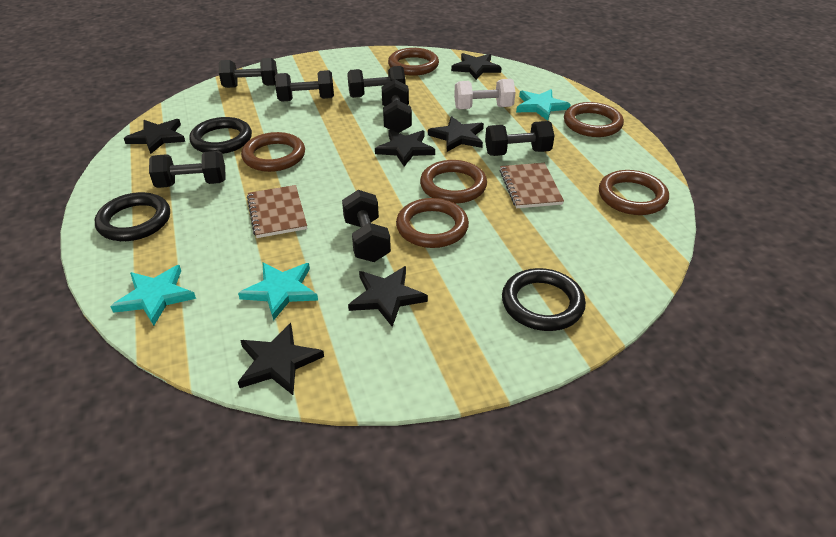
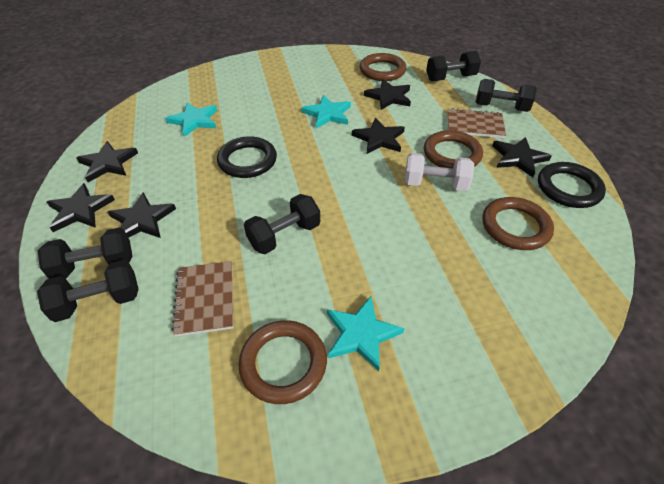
black dumbbell: [149,151,226,188] [219,58,278,88] [275,70,334,102] [342,190,391,262] [347,66,405,98] [382,79,412,133] [485,121,554,156] = 7 -> [37,260,138,322] [38,228,133,279] [244,194,320,254] [426,51,481,81] [476,79,537,112] = 5
black ring: [95,192,170,241] [189,117,252,154] [502,268,586,331] = 3 -> [217,136,277,178] [538,162,606,208] = 2
brown ring: [241,132,305,172] [388,48,439,76] [396,198,469,248] [420,160,487,204] [564,102,624,137] [599,170,669,215] = 6 -> [239,320,327,404] [360,53,406,81] [424,130,483,168] [482,197,554,250] = 4

